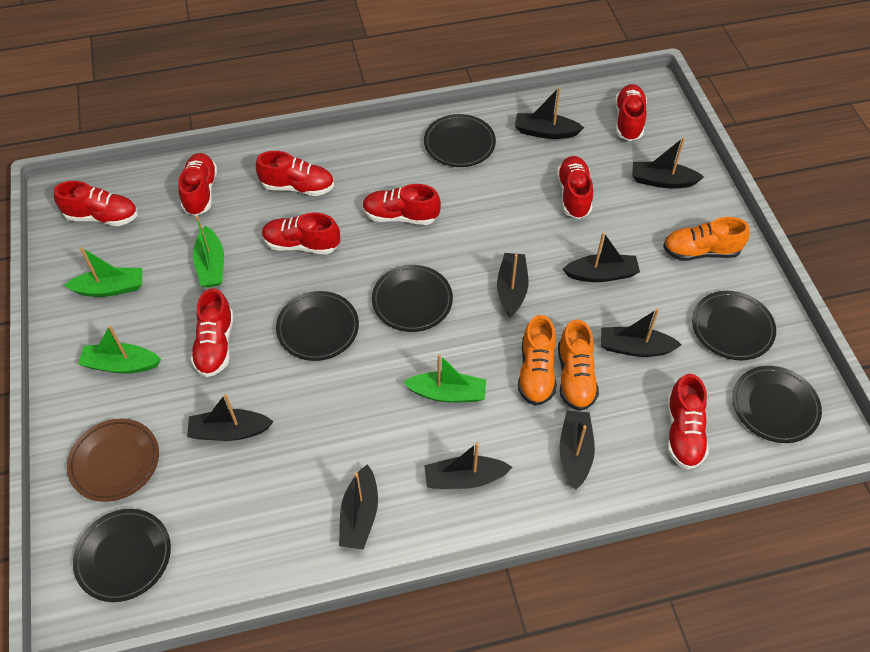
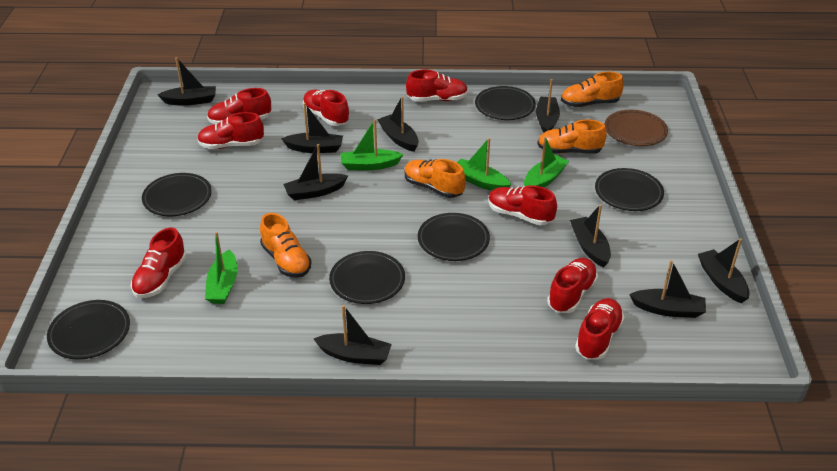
orange shoe: [518,315,557,406] [558,319,599,411] [663,217,750,261] = 3 -> [260,213,312,278] [405,159,466,198] [537,119,607,154] [561,72,624,107] = 4
red shoe: [54,181,138,226] [178,153,217,216] [191,288,234,377] [256,151,334,196] [262,212,340,255] [362,184,441,225] [557,156,593,219] [615,84,647,141] [667,374,709,470] = 9 -> [131,227,187,298] [197,112,264,149] [207,88,271,124] [303,90,349,126] [406,70,468,102] [488,185,557,225] [547,258,598,313] [575,298,624,360] = 8

